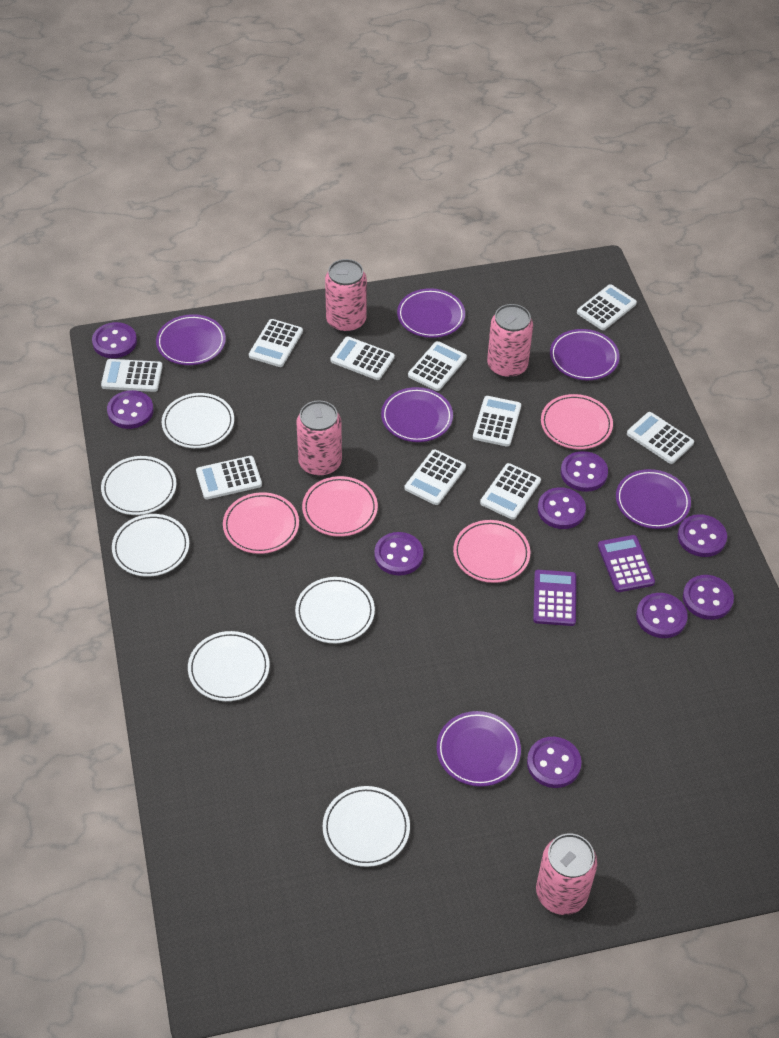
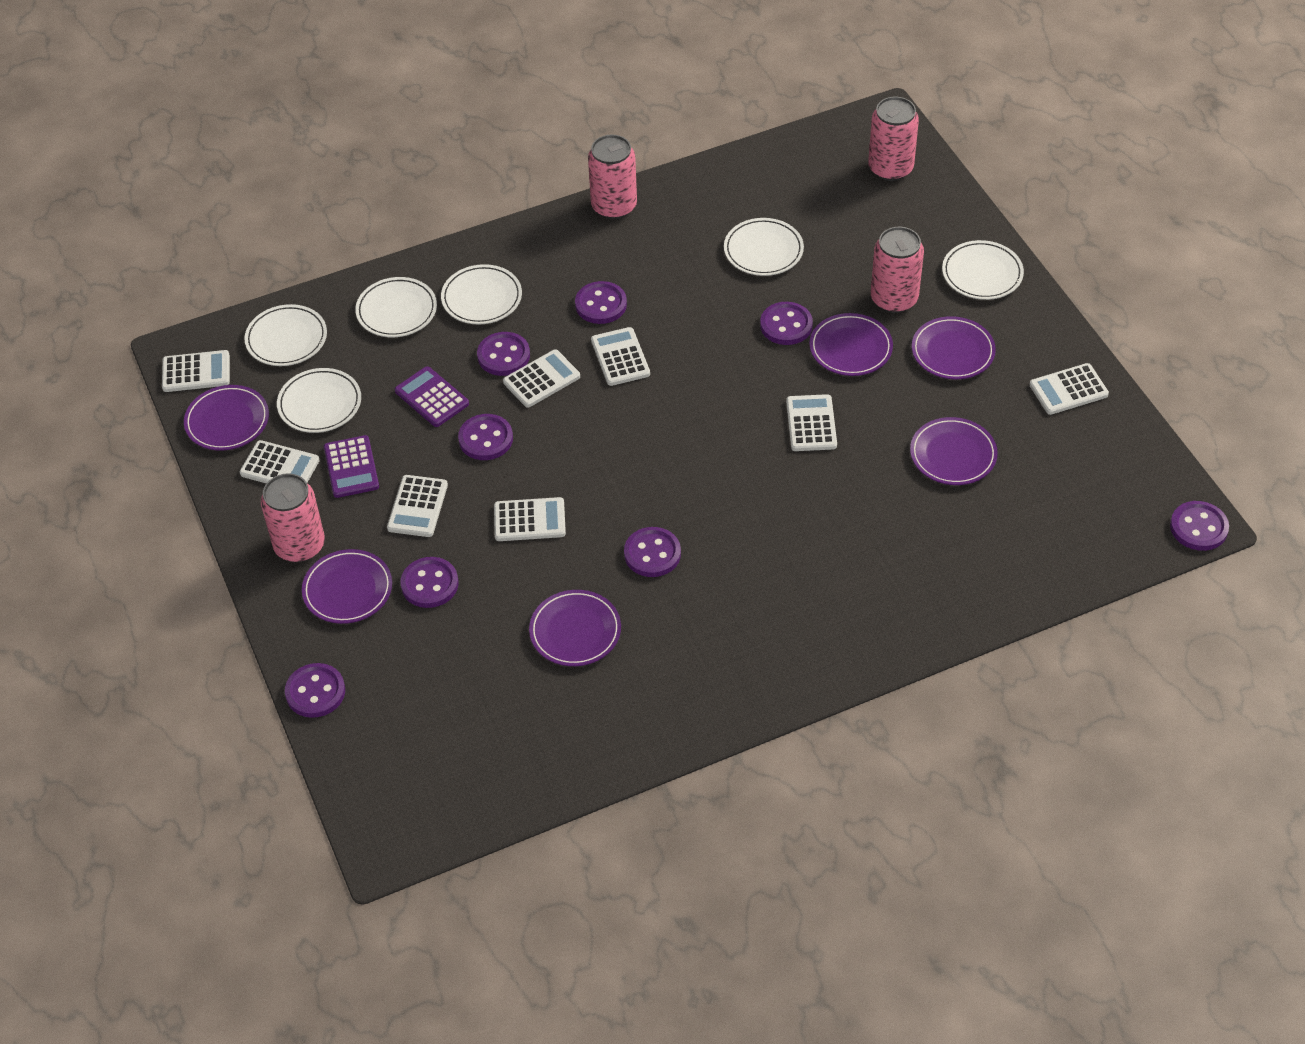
pink plate: [223,492,299,554] [302,476,378,537] [453,520,530,583] [541,394,613,449] = 4 -> none = 0
purple button: [92,322,137,358] [107,390,154,429] [374,532,423,576] [527,737,582,788] [538,487,586,529] [561,451,608,492] [636,593,688,638] [678,514,727,557] [683,575,734,620] = 9 -> [285,663,345,718] [401,557,458,608] [458,414,513,460] [477,332,530,376] [575,281,627,324] [624,527,681,577] [760,302,813,345] [1170,501,1229,551] = 8
white calculator: [101,359,163,392] [196,456,262,499] [249,319,303,367] [330,336,395,380] [405,449,466,505] [408,341,467,391] [473,396,521,447] [480,463,541,520] [577,284,637,330] [627,412,694,464] = 10 -> [162,350,230,392] [240,440,320,483] [387,475,448,537] [494,497,566,541] [503,350,580,408] [591,327,650,386] [786,394,837,451] [1030,363,1109,415] = 8

